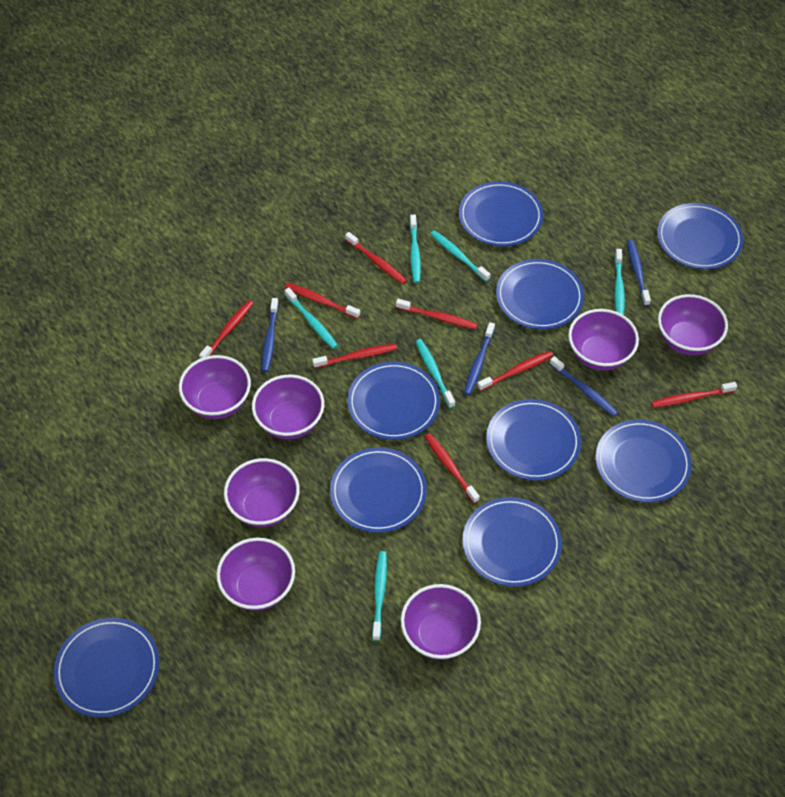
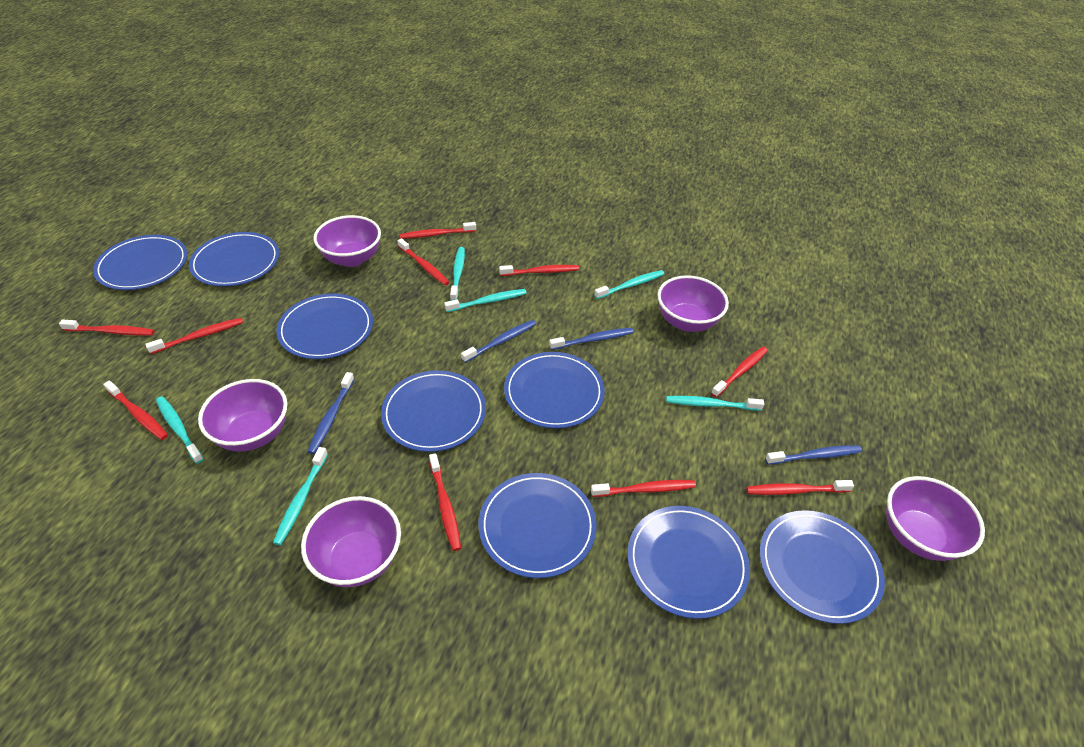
blue plate: [54,618,160,717] [330,447,427,533] [347,362,440,440] [459,181,543,246] [462,497,562,587] [486,399,581,481] [496,259,584,330] [595,420,692,503] [657,203,743,269] = 9 -> [93,235,188,290] [189,232,279,287] [276,294,373,359] [381,370,486,452] [479,473,597,578] [504,352,605,428] [627,506,750,619] [760,510,885,624] = 8
purple bowl: [179,355,251,419] [216,538,295,611] [224,458,300,527] [252,374,324,439] [401,584,481,660] [568,309,639,371] [658,294,728,356] = 7 -> [198,379,287,452] [301,496,401,587] [313,215,381,267] [657,275,729,332] [886,476,985,561] = 5
red toothbrush: [199,300,253,359] [285,283,360,319] [312,344,397,368] [345,232,407,284] [396,299,478,329] [425,433,480,503] [477,351,553,391] [651,382,737,408] = 8 -> [59,320,155,335] [103,381,168,440] [145,318,243,354] [397,238,449,285] [400,222,476,239] [429,453,461,551] [499,265,579,276] [591,480,696,497] [711,347,768,397] [746,480,854,495] = 10

